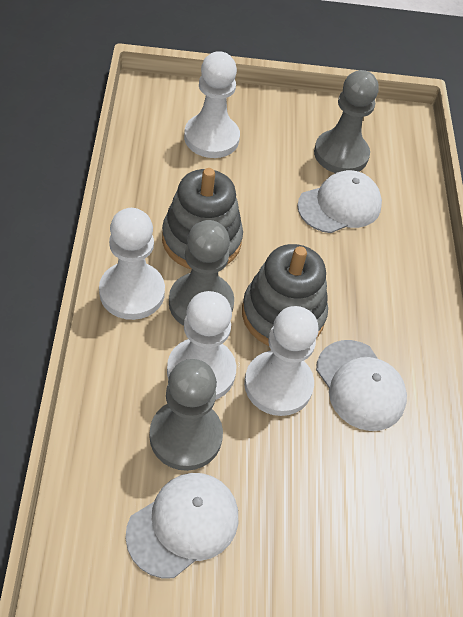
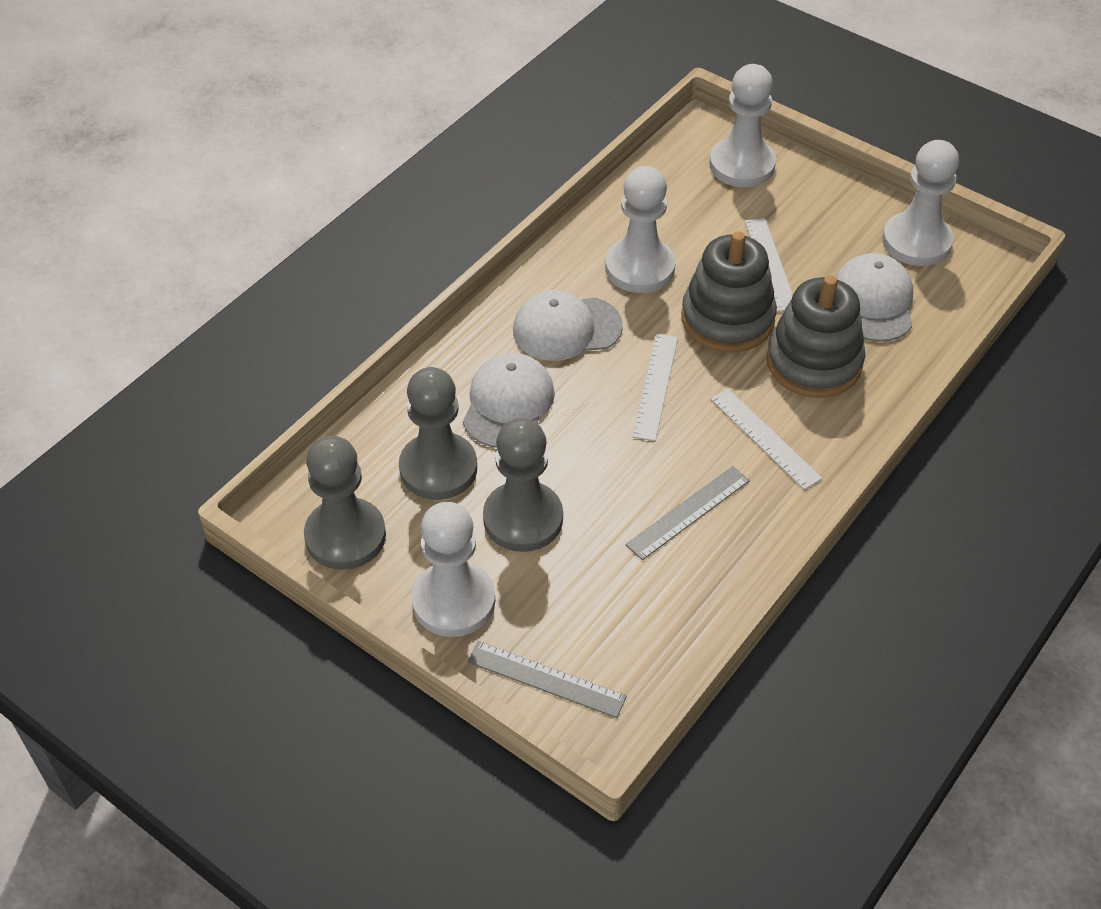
grey ruler: none = 0 -> [467,641,627,718] [626,466,750,560] = 2
white ruler: none = 0 -> [632,334,678,441] [710,388,822,490] [745,218,793,312] = 3

